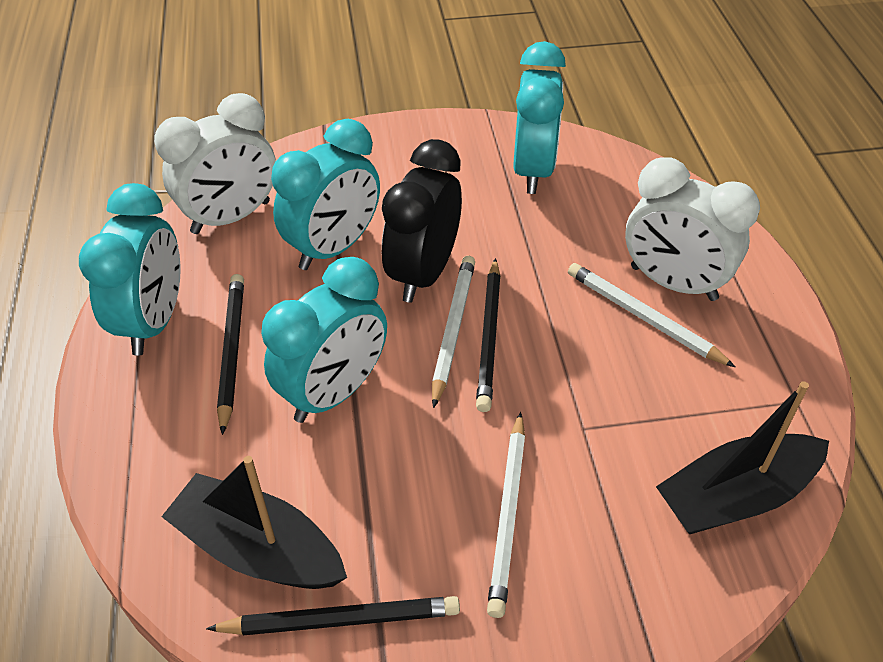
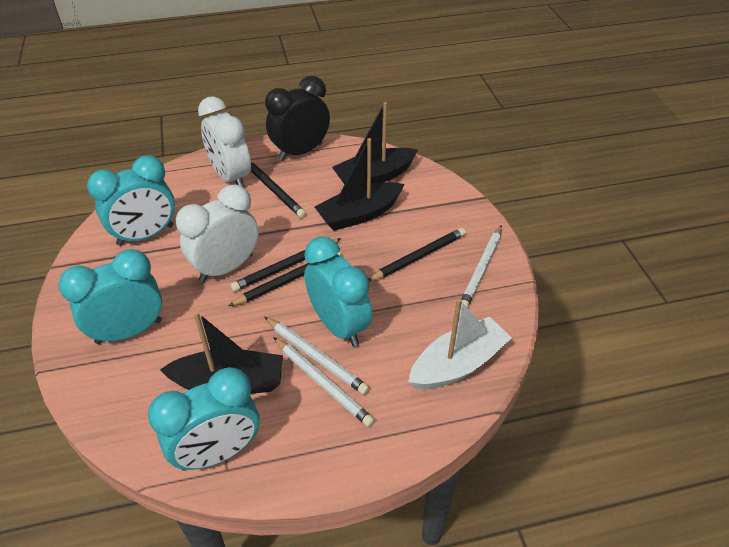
black boat: [161,456,347,589] [656,381,829,534] = 2 -> [160,311,283,394] [315,138,404,231] [332,102,418,184] = 3
black pencil: [206,596,460,635] [217,274,244,435] [476,258,501,412] = 3 -> [228,252,341,306] [230,238,341,292] [251,162,306,218] [368,228,466,281] = 4
white boat: none = 0 -> [408,299,512,390] = 1

